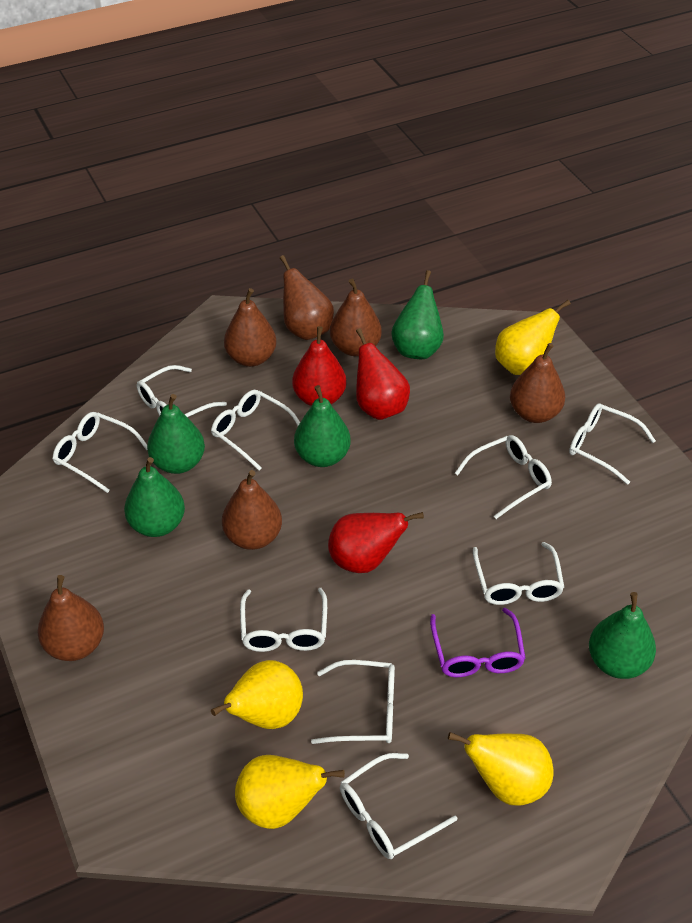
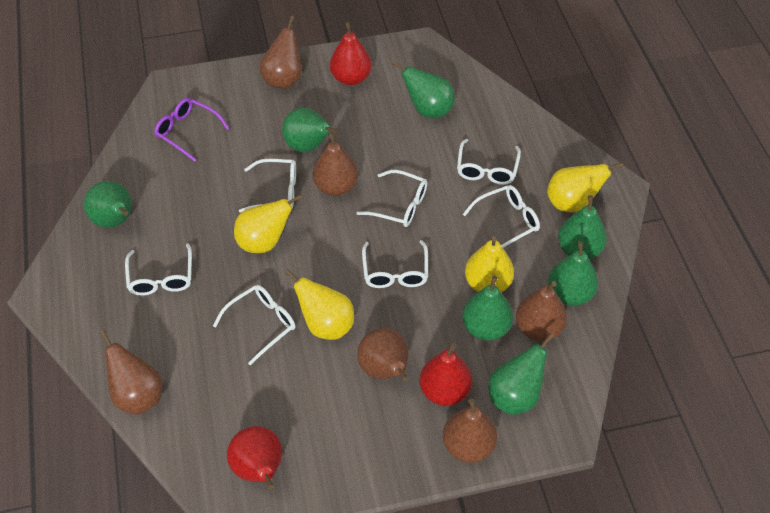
green pear: [124,457,185,537] [147,394,205,474] [294,385,351,467] [391,270,444,359] [589,592,656,679] = 5 -> [84,181,132,228] [282,108,337,152] [392,61,455,118] [462,276,513,341] [489,333,554,415] [548,241,598,306] [558,195,607,259] = 7
white glasses: [53,412,148,493] [137,365,227,417] [211,390,300,471] [240,588,327,652] [311,660,395,744] [340,753,457,859] [455,435,552,519] [473,542,564,605] [569,403,656,485] = 9 -> [125,243,192,296] [213,285,295,365] [239,159,296,212] [357,170,427,227] [362,240,428,288] [457,139,521,185] [463,185,540,248] = 7

